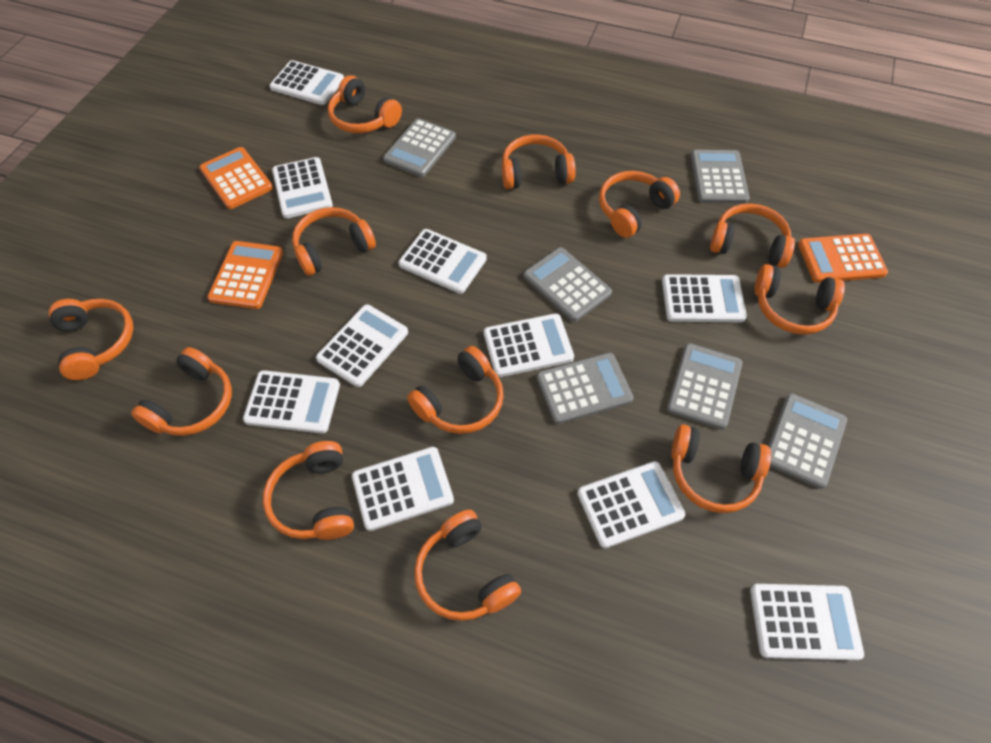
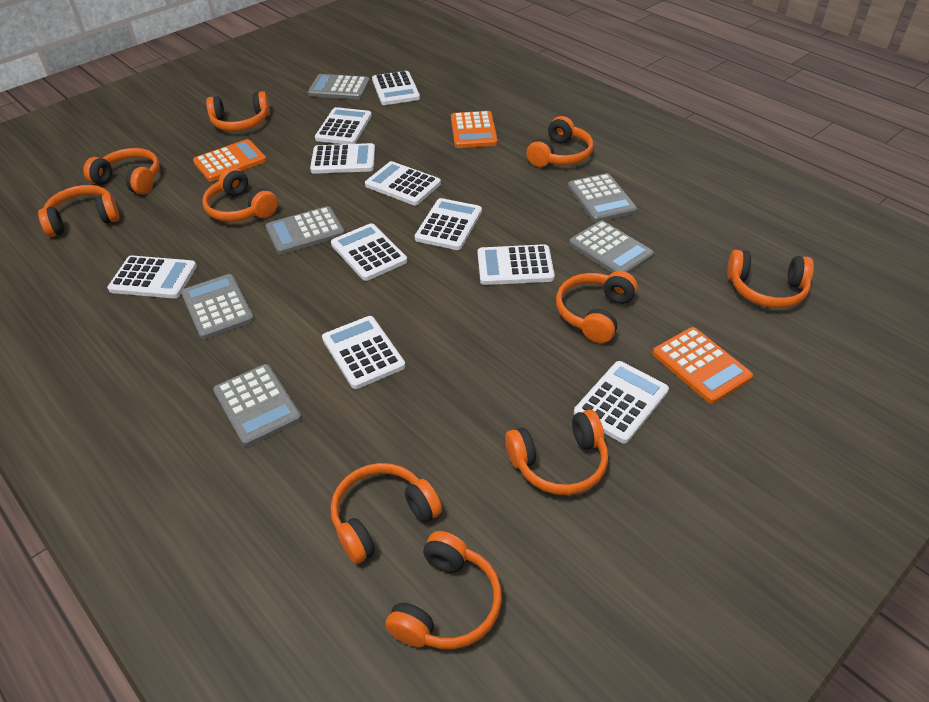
orange headphones: [48,299,133,380] [131,347,232,436] [263,441,354,540] [292,207,376,276] [328,75,402,133] [407,346,504,434] [414,510,521,621] [502,135,576,189] [599,171,680,238] [671,424,771,513] [710,203,795,268] [754,264,845,334] = 12 -> [38,185,119,237] [83,148,160,194] [202,168,278,222] [206,91,270,131] [331,463,442,564] [385,531,502,649] [505,410,608,495] [526,116,593,167] [556,271,638,343] [727,250,814,308] = 10

